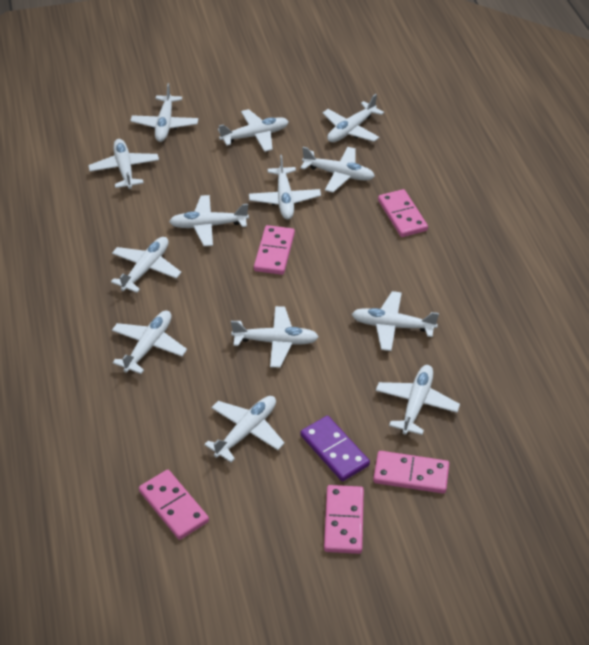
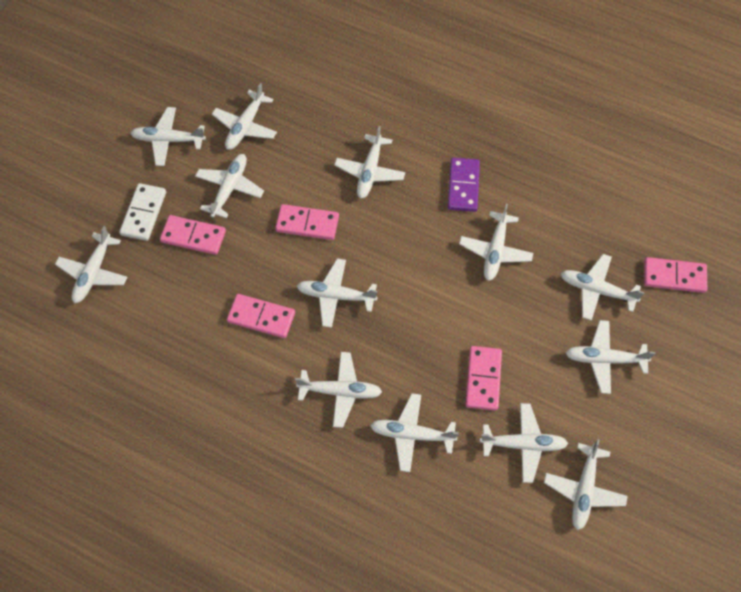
white domino: none = 0 -> [119,183,166,241] = 1

